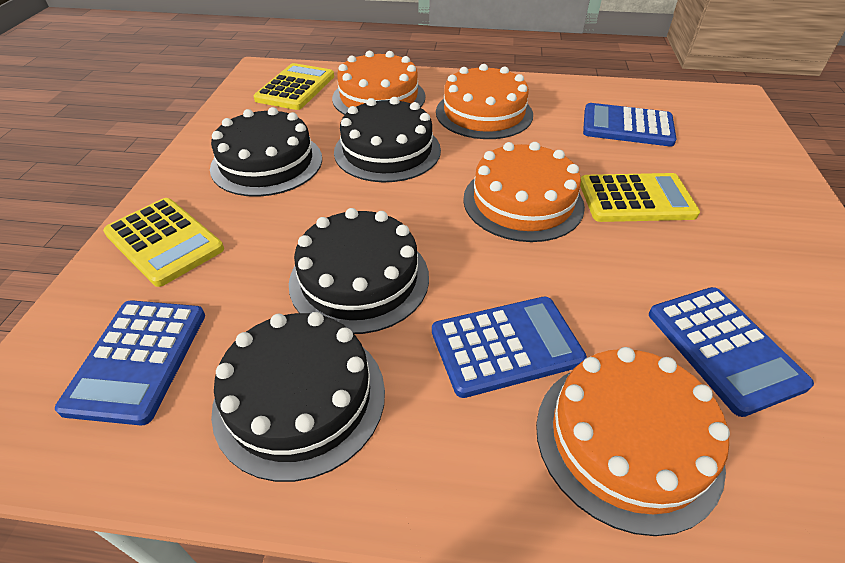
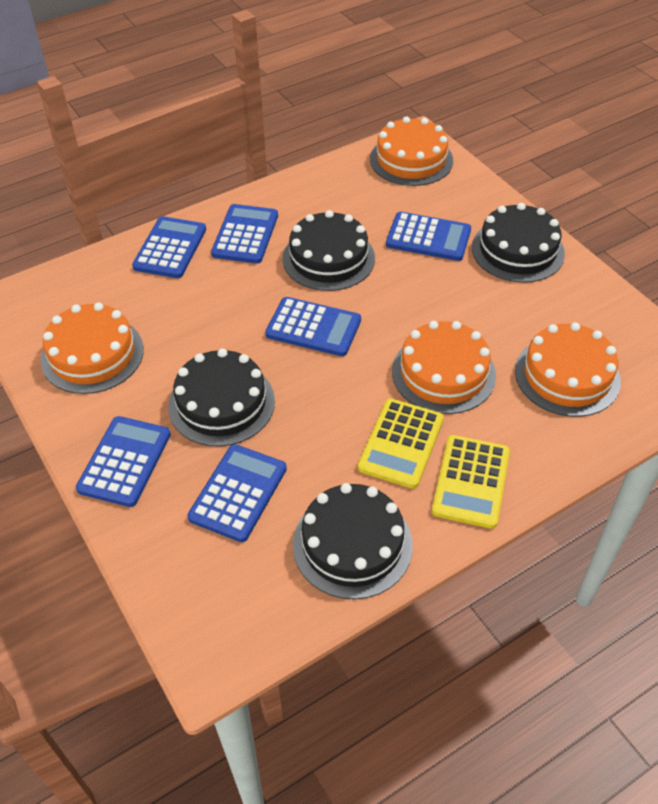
blue calculator: [55,300,205,426] [432,297,587,398] [583,103,676,146] [649,287,814,417] = 4 -> [76,416,171,507] [132,216,206,278] [187,444,287,542] [211,204,278,264] [265,297,361,356] [386,212,471,261] = 6
yellow calculator: [103,198,224,287] [254,63,334,110] [580,173,700,222] = 3 -> [358,398,444,489] [432,435,510,529] = 2

